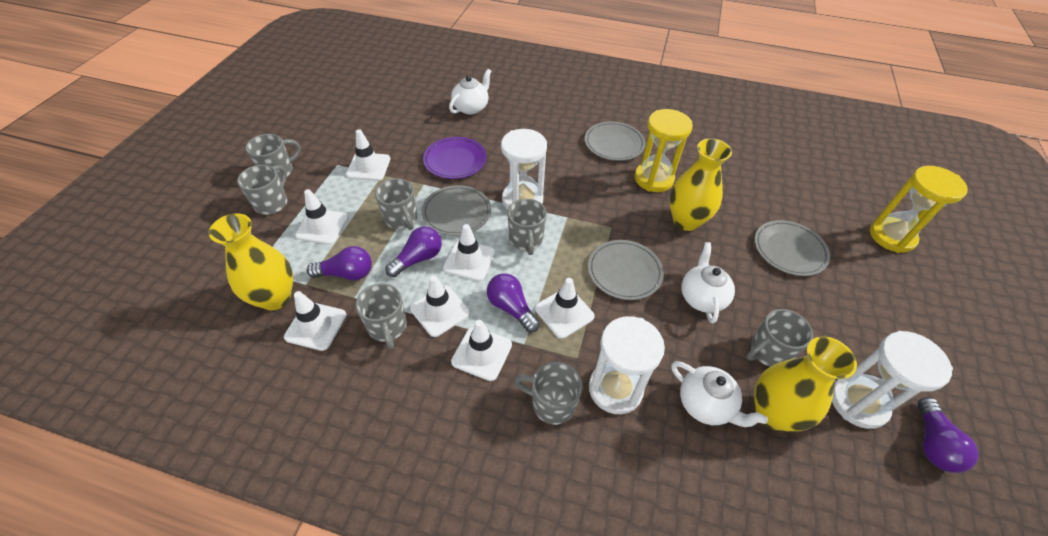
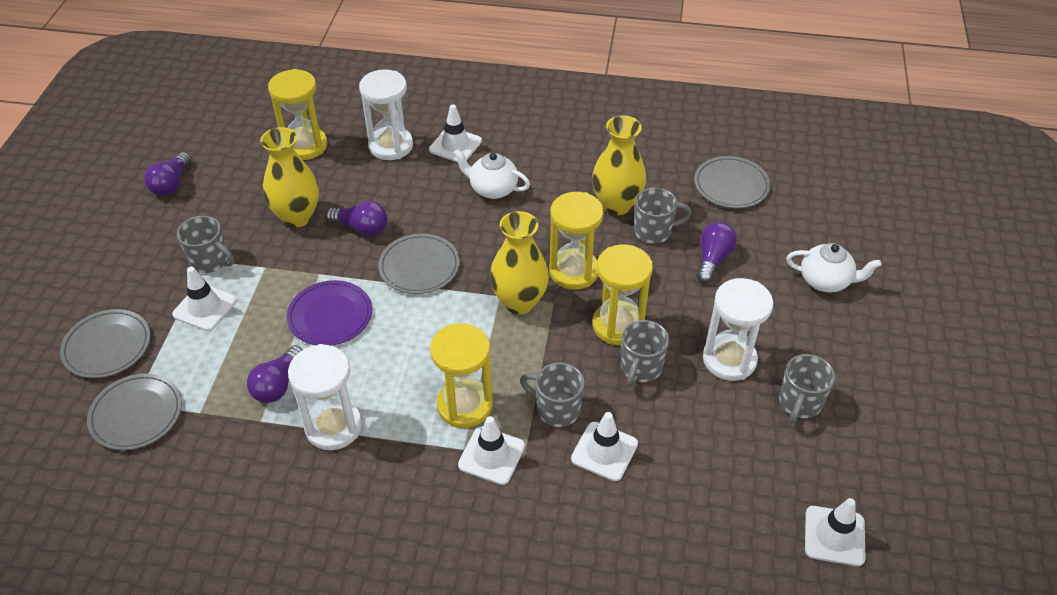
grey mug: [237,165,288,215] [245,134,301,180] [356,283,407,350] [375,178,417,230] [507,199,547,255] [514,361,583,425] [746,309,813,367] = 7 -> [177,216,234,273] [520,362,584,427] [621,320,669,387] [634,187,692,244] [779,354,835,423] = 5
white teapot: [449,69,491,115] [671,361,768,427] [682,242,735,323] = 3 -> [453,149,530,199] [786,243,882,293] = 2
white traffic cone: [284,291,346,351] [295,189,348,245] [346,129,391,181] [410,276,470,337] [443,224,495,281] [451,320,512,381] [535,278,595,339] = 7 -> [172,267,237,331] [429,104,482,162] [458,416,525,485] [571,412,638,481] [805,498,866,566] = 5
yellow hourglass: [634,109,693,192] [870,166,968,253] = 2 -> [268,69,327,160] [430,323,493,428] [549,192,604,290] [592,244,653,345] = 4

